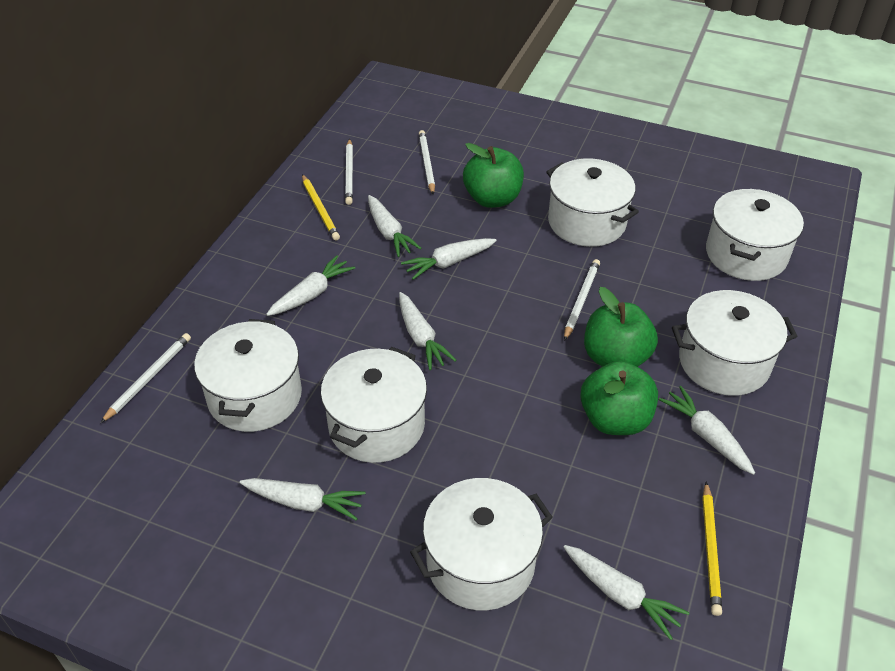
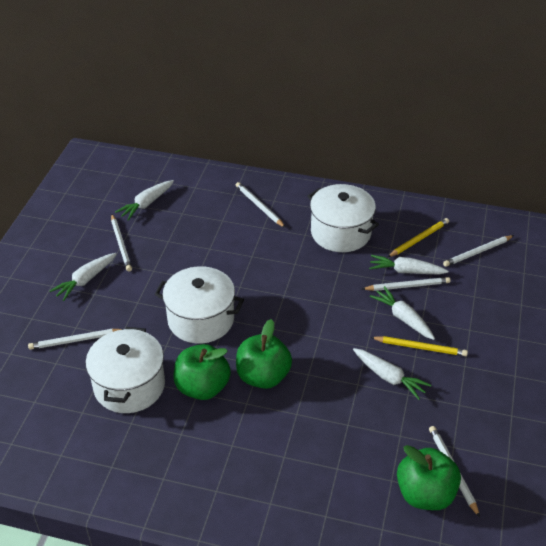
white carrot: [240,478,366,521] [266,255,355,316] [368,195,422,257] [399,292,457,370] [401,238,497,280] [564,545,690,640] [658,386,755,475] = 7 -> [50,253,116,301] [115,180,174,221] [353,348,431,400] [369,255,449,274] [370,286,435,340] = 5
white pencil: [101,333,191,423] [345,139,353,205] [419,130,435,195] [564,259,600,341] = 4 -> [28,329,123,350] [111,214,132,272] [236,182,286,228] [362,277,451,291] [429,426,480,517] [443,235,514,267] = 6
white pot: [194,319,302,432] [321,347,427,463] [410,478,553,610] [546,158,639,247] [672,290,797,396] [706,189,804,281] = 6 -> [86,327,165,413] [155,266,244,344] [307,184,379,252] = 3

